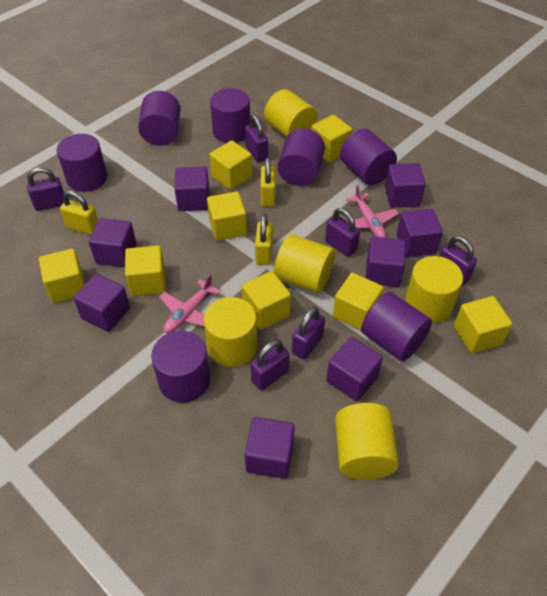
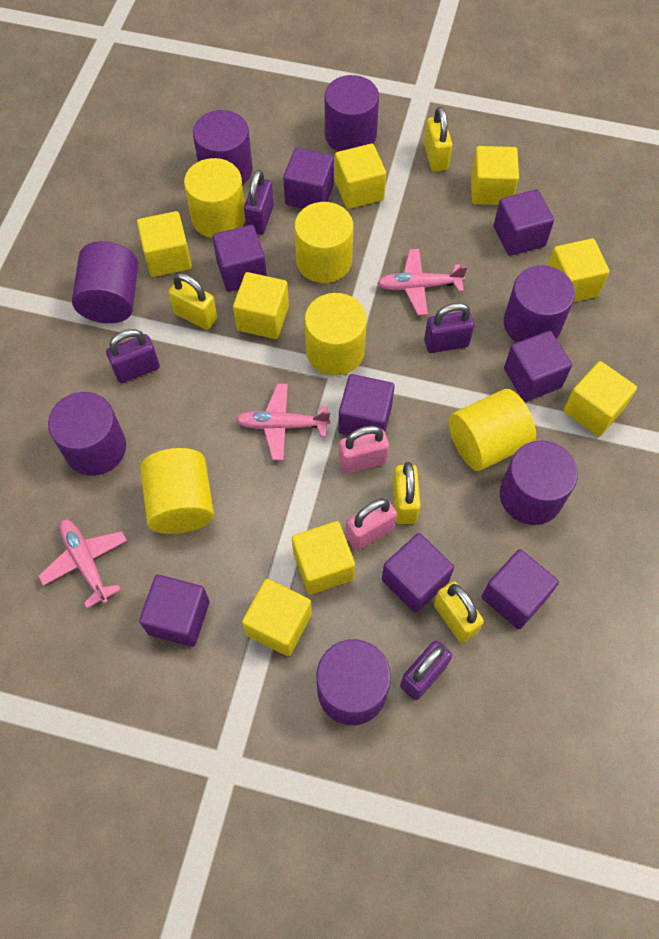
pink padlock: none = 0 -> [339,426,389,474] [346,498,397,551] = 2
pink plane: [159,274,221,333] [346,185,399,238] = 2 -> [38,519,127,608] [235,383,330,460] [378,249,467,315] = 3
purple padlock: [27,167,64,211] [245,115,268,162] [250,340,290,391] [292,307,325,360] [325,208,360,257] [439,236,477,286] = 6 -> [106,329,160,383] [244,170,274,235] [400,641,452,700] [424,303,474,353] = 4
yellow padlock: [60,191,98,235] [255,214,273,265] [261,157,276,206] = 3 -> [168,273,217,330] [393,462,421,524] [424,107,452,172] [434,581,484,643] = 4

